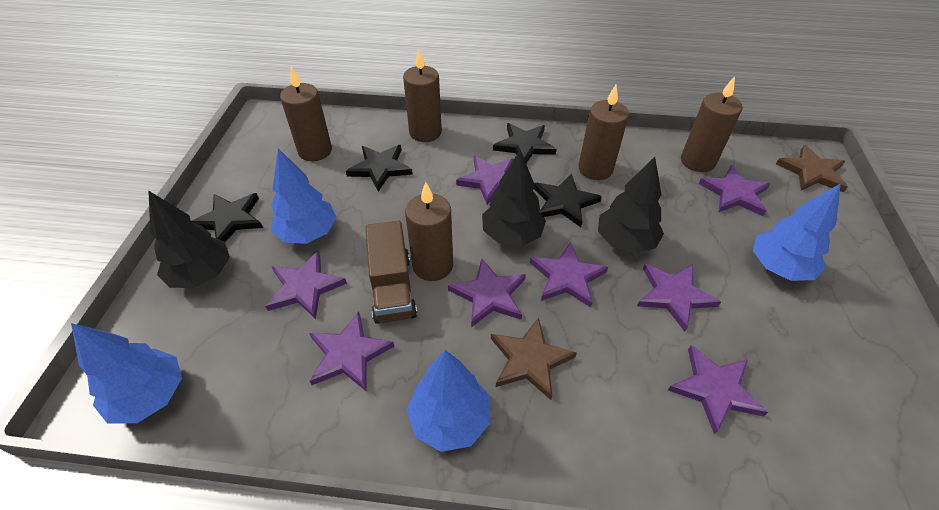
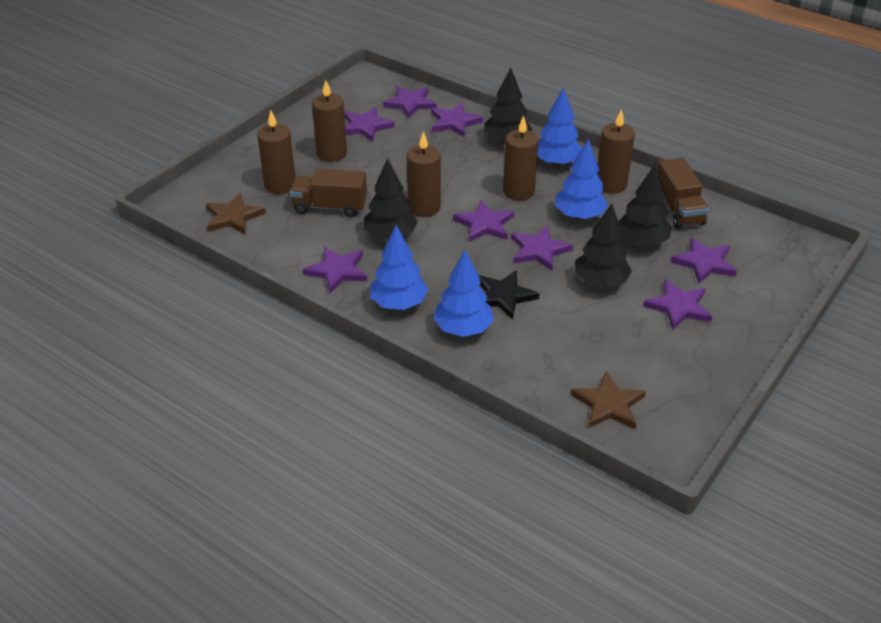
black star: [191,193,263,242] [346,145,413,192] [493,123,557,163] [534,174,602,227] = 4 -> [479,270,540,320] = 1
black tree: [148,190,230,288] [482,151,546,246] [598,157,664,253] = 3 -> [364,158,418,240] [484,68,532,144] [575,203,632,288] [619,165,671,246] = 4
brown truck: [365,221,417,324] = 1 -> [290,169,367,217] [657,158,709,228] = 2

